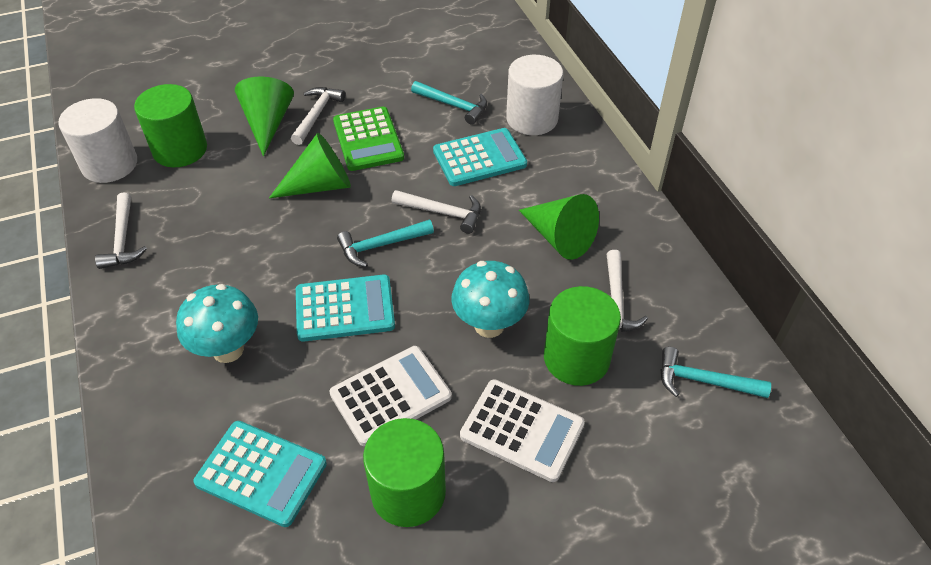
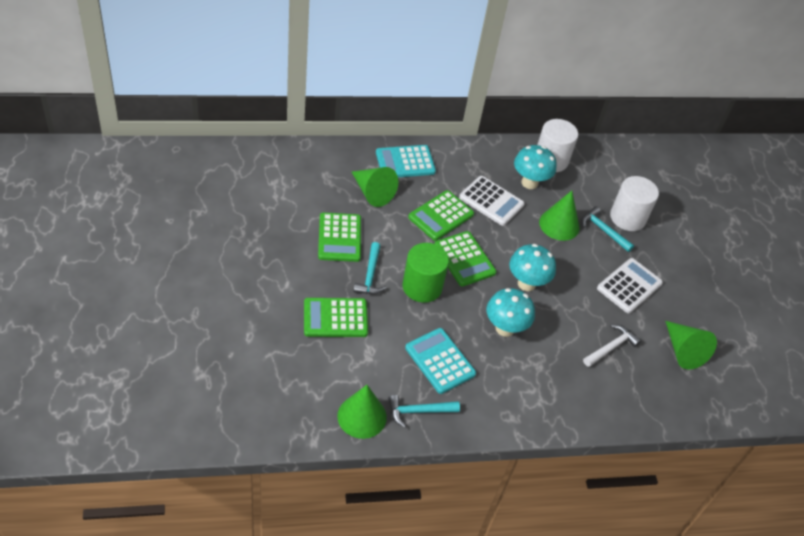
green calculator: [333,107,404,171] = 1 -> [304,298,368,337] [318,213,361,262] [408,190,474,241] [434,231,496,286] = 4
green cone: [235,76,294,156] [269,133,351,198] [519,194,599,260] = 3 -> [337,385,387,439] [352,167,398,207] [539,191,580,241] [665,321,717,369] = 4
green cylinder: [134,84,207,167] [363,418,446,527] [544,286,621,386] = 3 -> [402,243,449,303] = 1
turquoise calculator: [194,421,327,527] [296,274,395,342] [433,128,527,186] = 3 -> [376,145,436,177] [405,328,476,394] = 2
turquoise mushroom: [176,284,258,363] [451,261,529,338] = 2 -> [486,288,535,337] [509,244,556,291] [514,145,557,189] = 3
white hammer: [95,192,147,269] [291,87,345,145] [392,190,481,234] [607,250,648,332] = 4 -> [583,324,641,367] = 1

